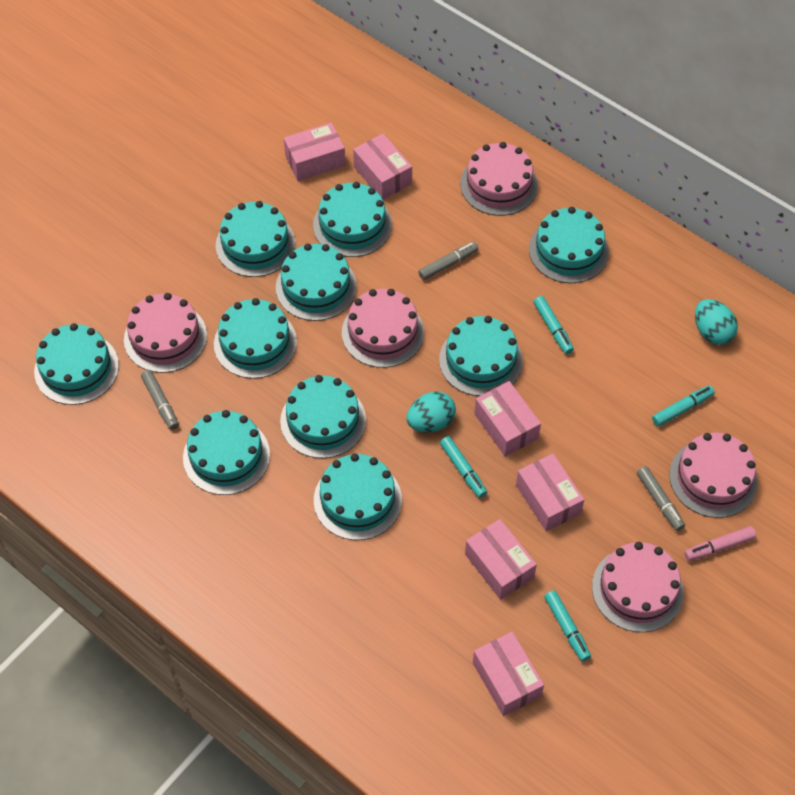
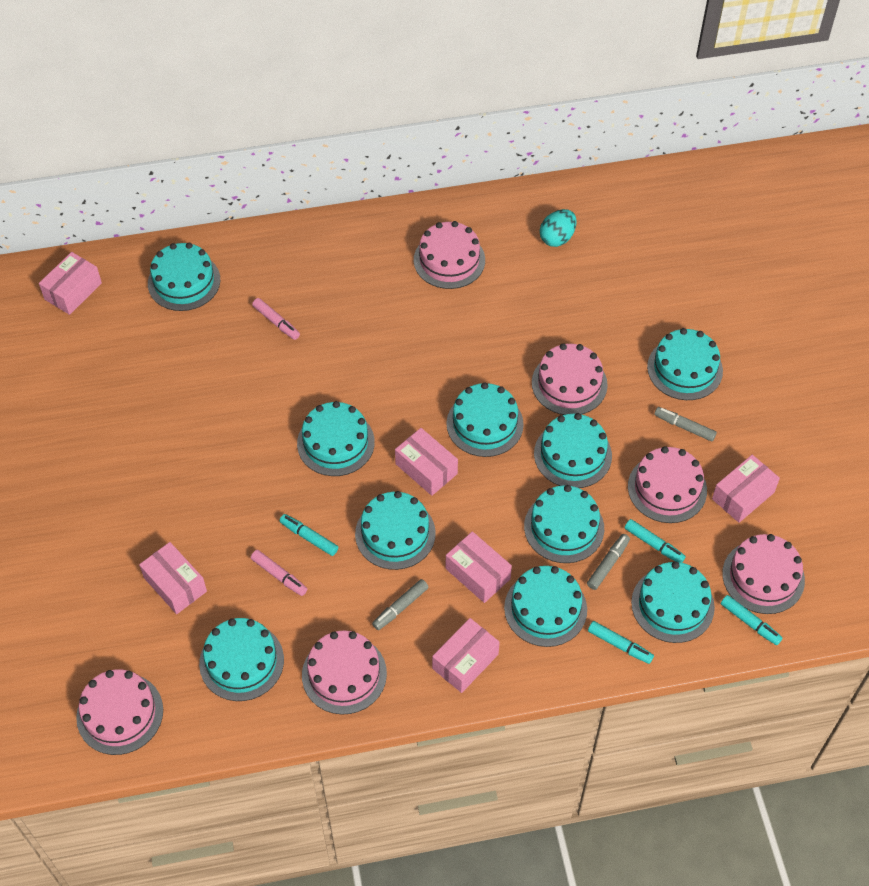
pink cake: [124,293,207,373] [342,289,424,368] [460,142,538,216] [592,542,684,632] [670,433,758,518] = 5 -> [76,669,163,755] [302,631,387,715] [414,221,485,289] [532,343,608,415] [628,446,707,523] [722,534,805,614] = 6
pink marker: [684,526,756,561] = 1 -> [251,550,307,596] [252,298,300,340] = 2
turquoise egg: [407,391,456,432] [695,299,738,345] = 2 -> [540,209,577,247] = 1

